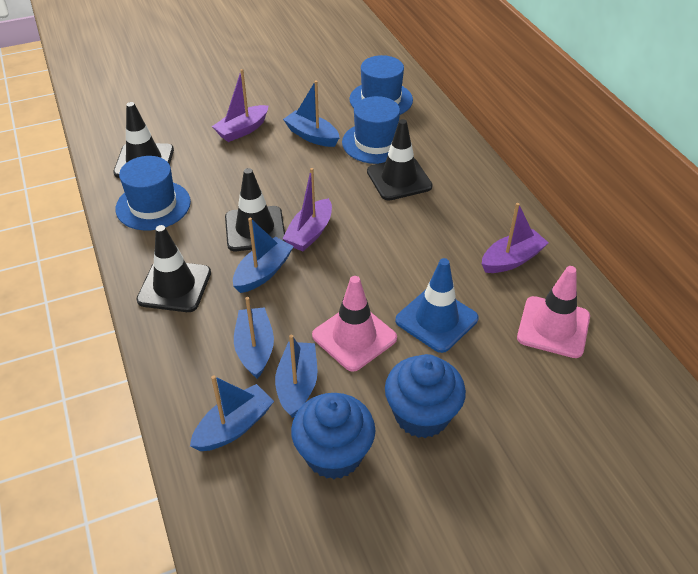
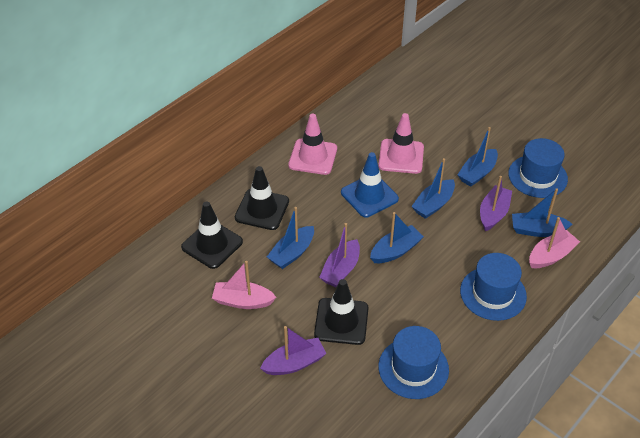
black traffic cone: [113,102,174,178] [136,225,211,312] [225,168,285,251] [367,119,433,201] = 4 -> [181,201,243,269] [235,166,289,230] [314,279,368,345] = 3
blue cupcake: [291,393,376,479] [385,354,466,438] = 2 -> none = 0
pink boat: none = 0 -> [212,261,276,309] [529,217,580,268] = 2

